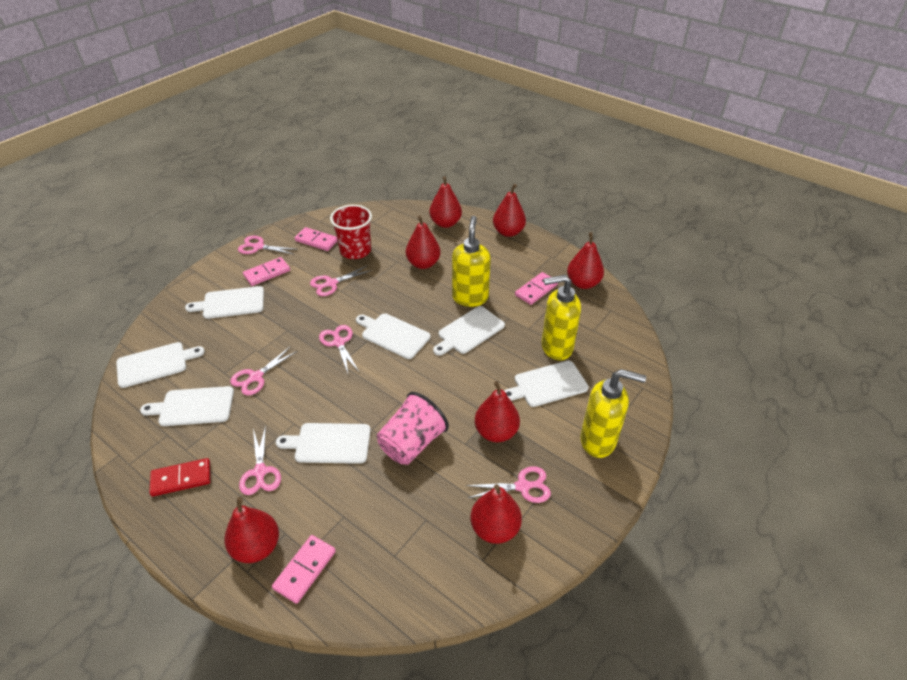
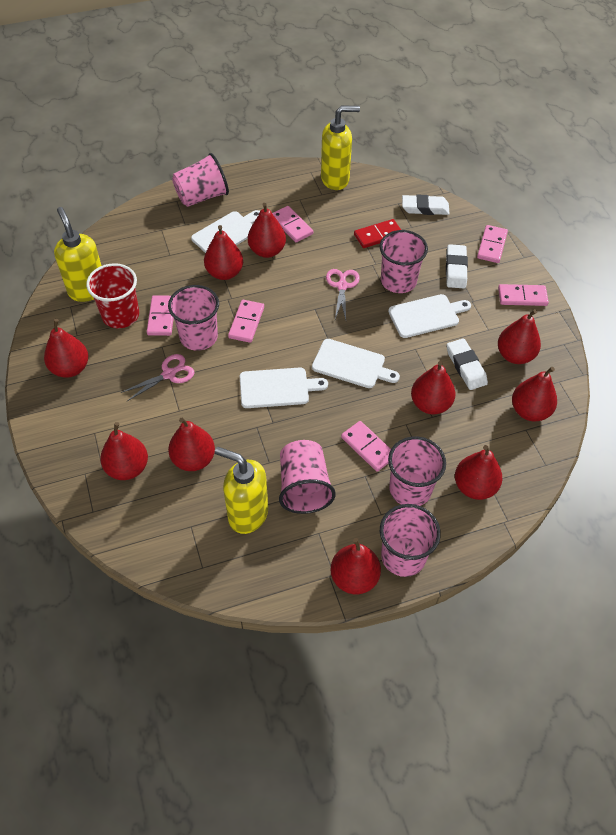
pink cup: [377,392,449,465] = 1 -> [168,285,219,351] [172,153,229,207] [279,440,336,514] [380,230,428,293] [380,504,441,577] [388,436,446,506] = 6
pink domino: [243,257,290,286] [272,535,336,604] [295,227,338,251] [515,272,558,305] = 4 -> [147,295,174,336] [228,300,264,343] [272,206,313,242] [341,421,391,472] [477,225,508,263] [498,284,549,306] = 6
pink scissors: [230,347,297,396] [238,236,295,254] [239,425,281,495] [310,266,372,296] [319,325,359,373] [466,466,551,503] = 6 -> [121,354,194,401] [326,269,360,320] = 2
red pear: [225,497,279,563] [406,215,441,269] [429,176,462,228] [471,484,522,544] [475,381,520,442] [493,184,526,237] [567,232,604,289] = 7 -> [44,319,88,378] [100,422,148,480] [168,418,215,471] [204,225,243,280] [248,203,286,258] [330,538,381,594] [411,361,456,414] [455,445,502,500] [498,309,541,364] [512,367,557,421] = 10
white cutting board: [116,342,205,388] [140,386,234,426] [185,286,264,319] [276,423,371,464] [356,313,431,359] [433,306,505,356] [504,360,589,407] = 7 -> [191,210,260,253] [240,368,328,408] [312,339,400,388] [388,294,471,338] = 4
white eraser: none = 0 -> [402,195,449,215] [446,244,468,288] [447,338,488,390] = 3

